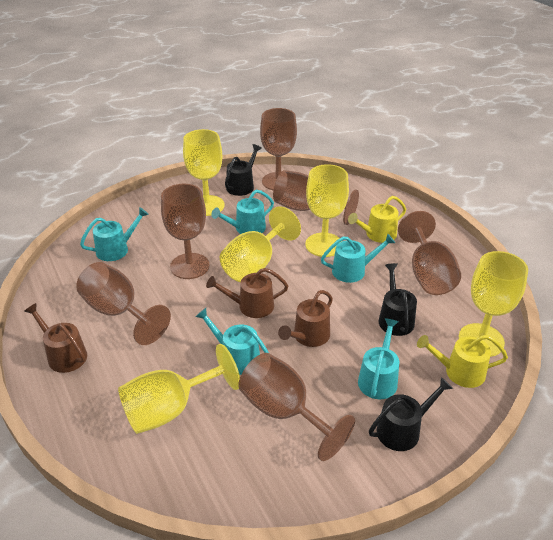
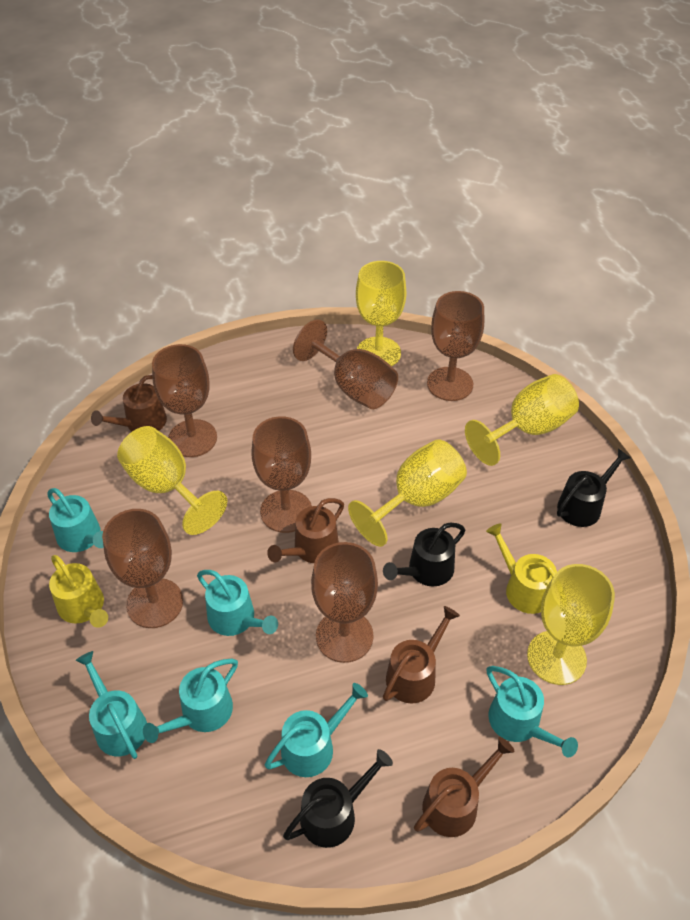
brown watering can: [24,303,87,373] [206,268,288,318] [278,290,333,347] = 3 -> [91,375,167,431] [267,498,344,563] [383,606,460,704] [414,737,515,837] = 4
turquoise watering can: [80,207,149,261] [195,308,269,375] [211,190,274,234] [321,234,395,283] [358,318,400,399] = 5 -> [47,488,104,552] [75,651,147,759] [143,659,238,743] [197,570,278,636] [265,683,368,777] [487,666,578,757] = 6

